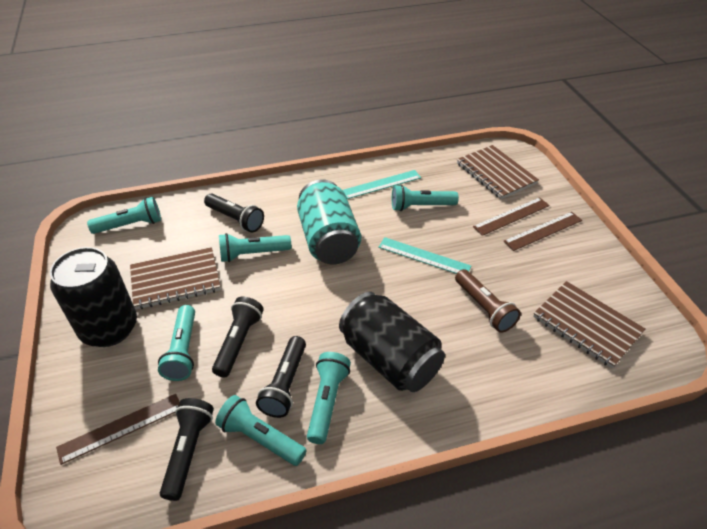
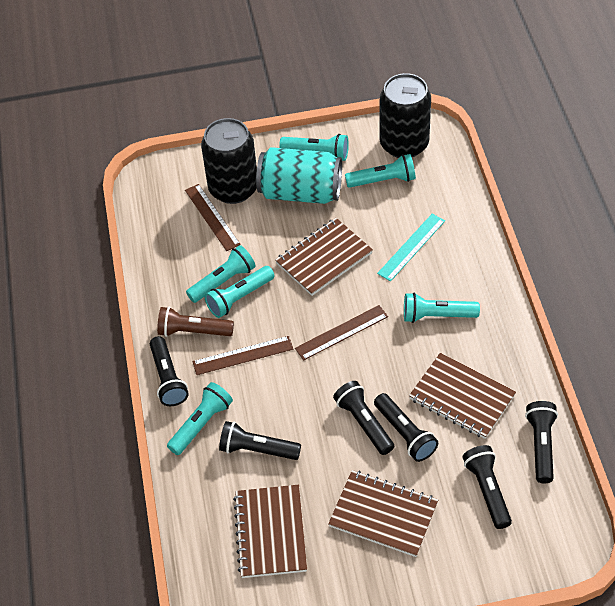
black flashlight: [160,398,214,501] [204,194,264,233] [212,297,264,378] [256,336,306,418] = 4 -> [150,336,189,406] [219,421,301,460] [333,381,394,455] [374,393,438,462] [462,445,512,529] [525,401,558,483] = 6
brown notebook: [130,247,221,310] [457,145,539,199] [533,281,646,368] = 3 -> [233,485,307,578] [275,218,373,296] [328,470,438,557] [409,353,516,439] = 4
turquoise ruler: [343,170,421,199] [378,237,472,274] = 2 -> [377,214,445,281] = 1

